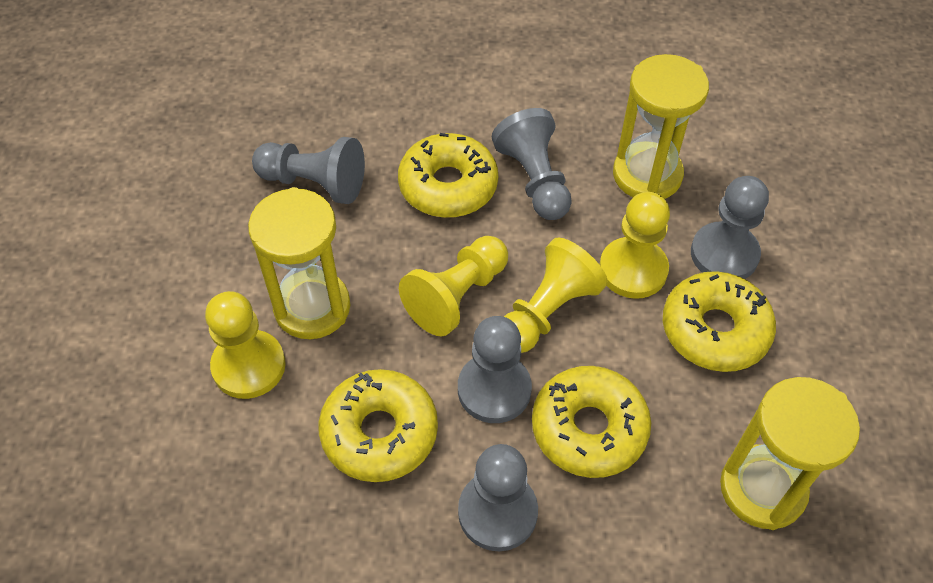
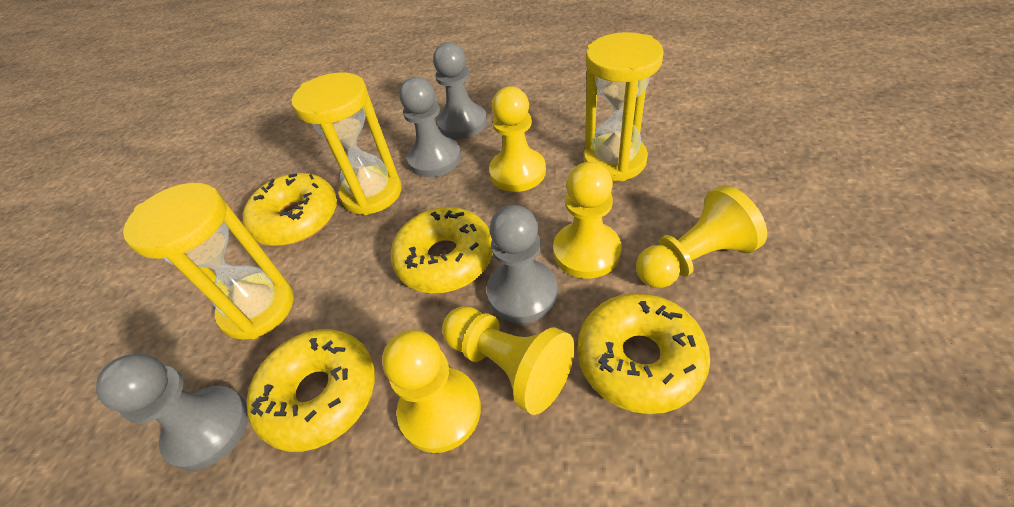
grey pawn: [252,137,365,204] [458,316,532,423] [458,444,538,551] [492,108,572,220] [691,176,769,279] = 5 -> [96,353,248,471] [399,77,461,177] [433,42,487,139] [486,205,558,323] = 4
yellow pawn: [205,291,286,399] [399,236,508,336] [504,238,608,353] [600,192,670,299] = 4 -> [382,330,481,453] [442,306,575,415] [489,87,546,192] [553,162,622,279] [636,185,767,288] = 5

